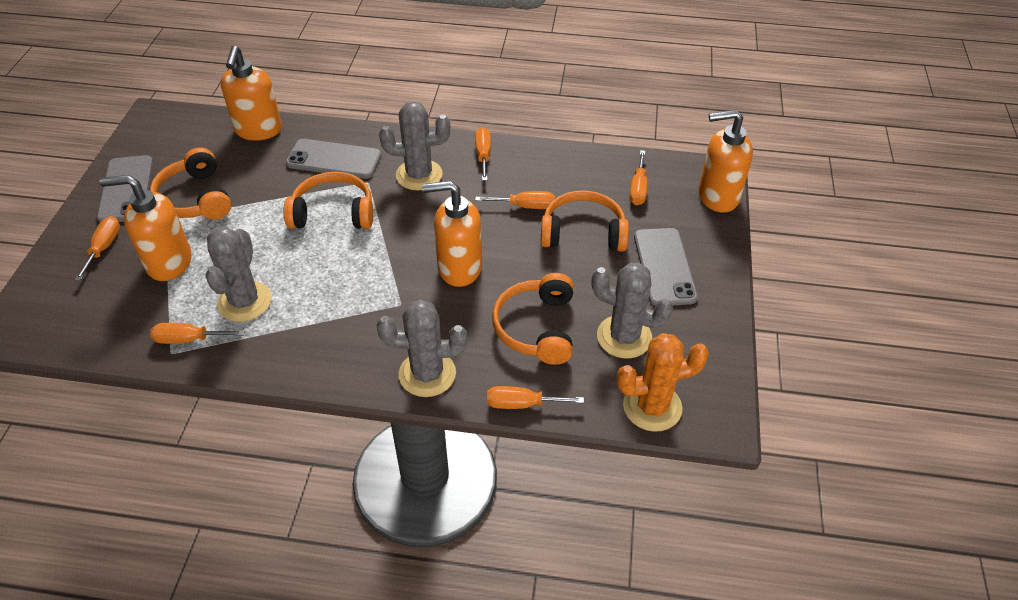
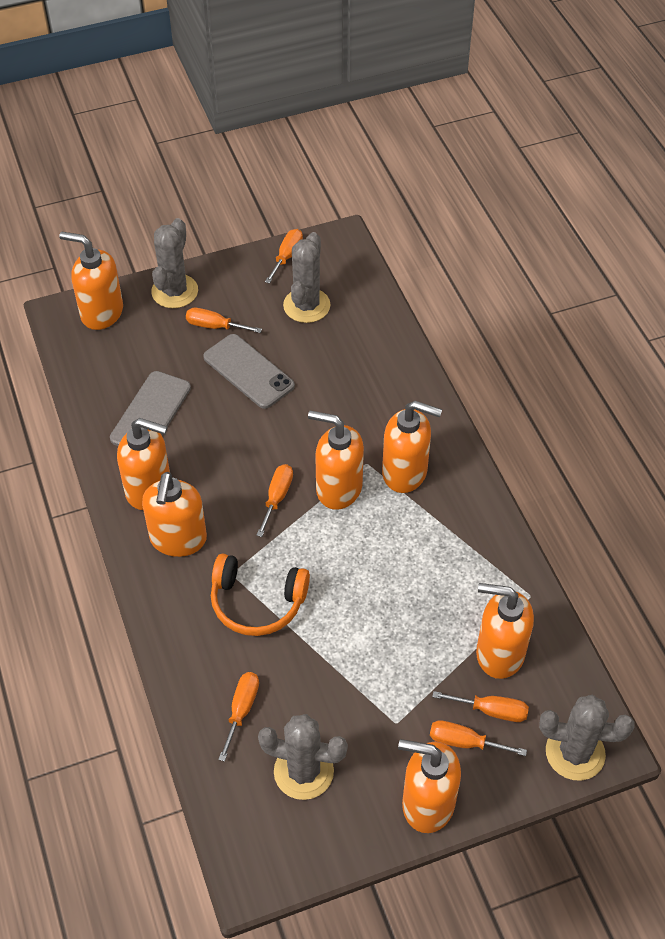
grey phone: [97,155,153,222] [286,139,382,179] [634,228,698,306] = 3 -> [110,371,191,446] [203,334,295,409] = 2
orange cactus: [617,333,709,432] = 1 -> none = 0
orange headphones: [150,147,231,219] [283,172,373,229] [492,273,573,365] [540,190,629,252] = 4 -> [211,554,310,636] = 1
orange soap dispenser: [99,175,191,281] [221,46,282,141] [422,181,482,287] [698,109,753,213] = 4 -> [59,232,123,330] [117,418,170,510] [142,472,207,557] [308,411,364,510] [382,401,442,493] [398,739,461,833] [476,583,534,679] = 7

